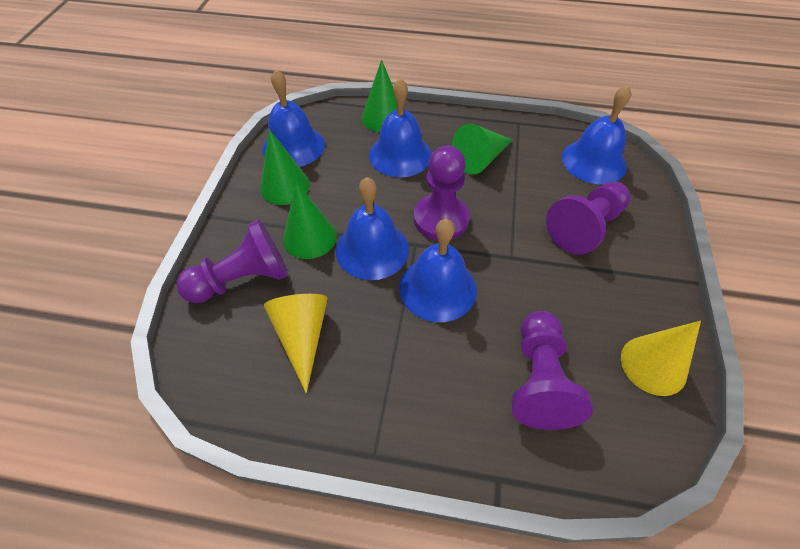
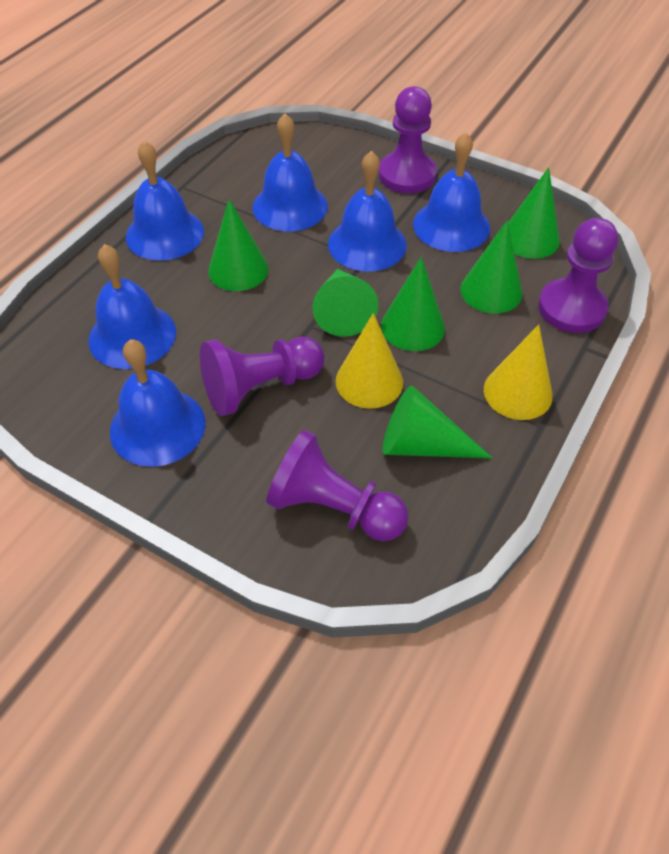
blue bell: [263,69,325,167] [336,177,409,280] [369,78,432,177] [400,219,477,322] [562,85,631,184] = 5 -> [88,244,176,369] [110,339,206,467] [126,141,204,261] [252,113,328,231] [328,151,407,272] [413,132,490,252] = 6
green cone: [260,129,310,205] [283,182,337,259] [362,59,397,132] [452,124,512,175] = 4 -> [208,199,269,291] [312,269,378,337] [381,257,445,351] [383,386,492,458] [460,220,523,313] [508,167,560,259] = 6

